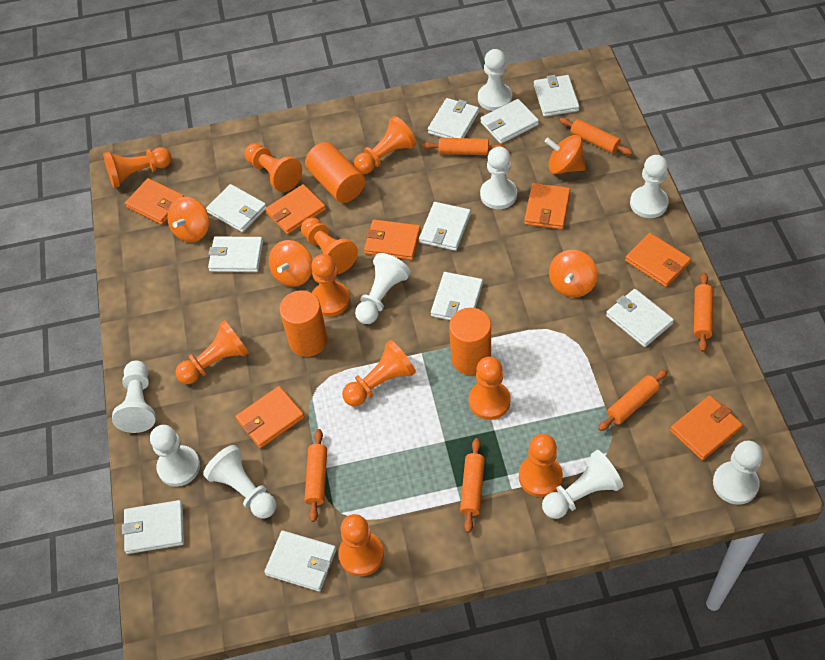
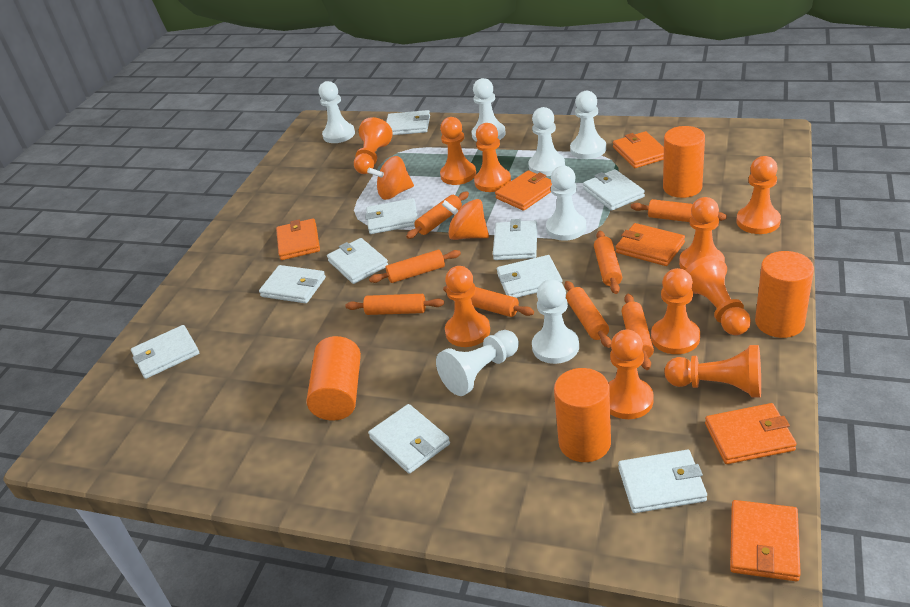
orange cylinder: [279,290,328,357] [305,142,365,203] [449,308,491,375] = 3 -> [307,336,361,421] [554,368,611,462] [663,126,705,198] [755,251,814,338] = 4
orange rolling pin: [305,429,327,522] [422,138,506,155] [460,438,485,533] [559,118,633,155] [598,369,668,431] [694,273,713,352] = 6 -> [345,294,444,315] [369,250,461,283] [406,192,469,239] [443,286,534,317] [565,281,611,348] [594,231,622,294] [622,294,654,370] [631,199,727,222] = 8
orange spinning top: [167,197,209,242] [269,240,312,287] [545,135,586,174] [549,250,598,297] = 4 -> [367,156,414,200] [442,199,489,240] = 2
orange wallet: [125,178,184,225] [235,386,304,448] [265,184,326,234] [364,219,421,260] [524,183,570,229] [625,233,691,287] [670,395,743,460] = 7 -> [276,218,320,260] [495,170,552,211] [613,131,664,168] [616,223,685,266] [705,403,797,464] [730,500,801,581] = 6
white pawn: [112,361,155,433] [150,425,200,487] [203,445,276,519] [355,253,411,324] [478,49,512,111] [480,147,517,209] [542,450,623,519] [630,155,669,218] [713,440,763,505] = 9 -> [319,81,355,143] [436,330,519,396] [472,78,506,142] [528,107,565,176] [532,279,579,364] [546,166,587,241] [570,91,606,159] = 7

